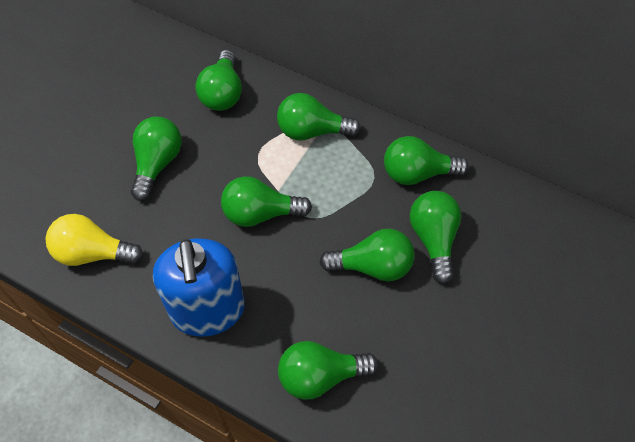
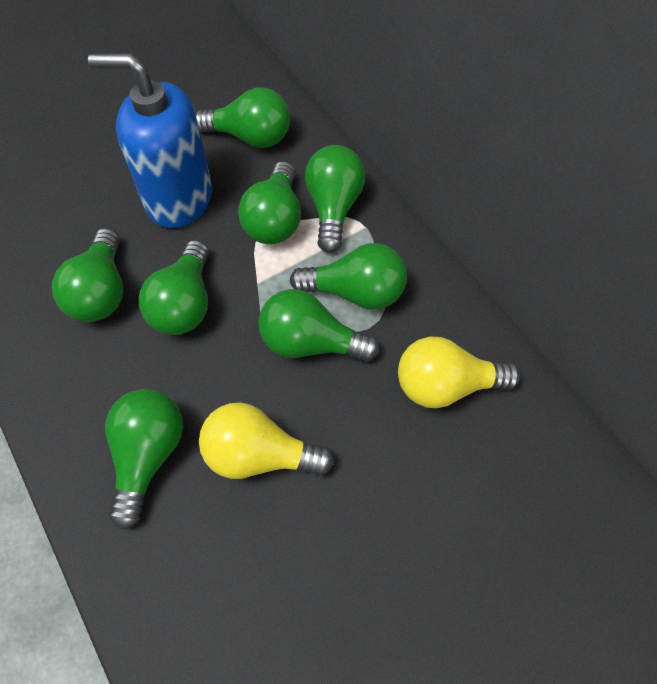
yellow light bulb: [46,214,143,266] = 1 -> [199,402,334,479] [398,337,521,408] = 2

